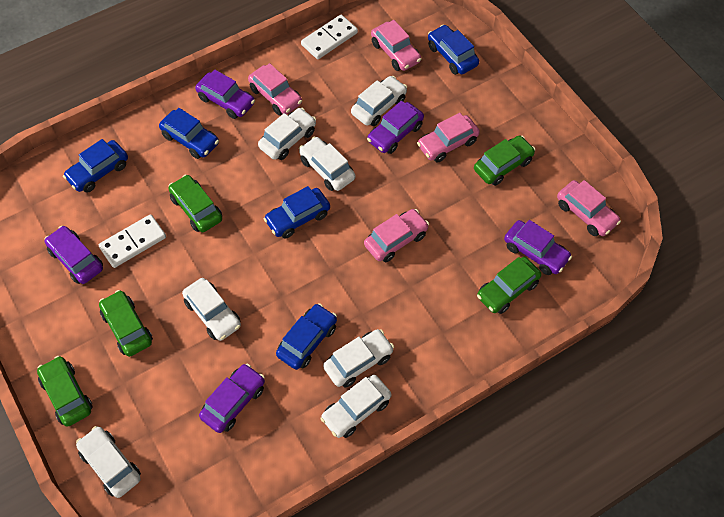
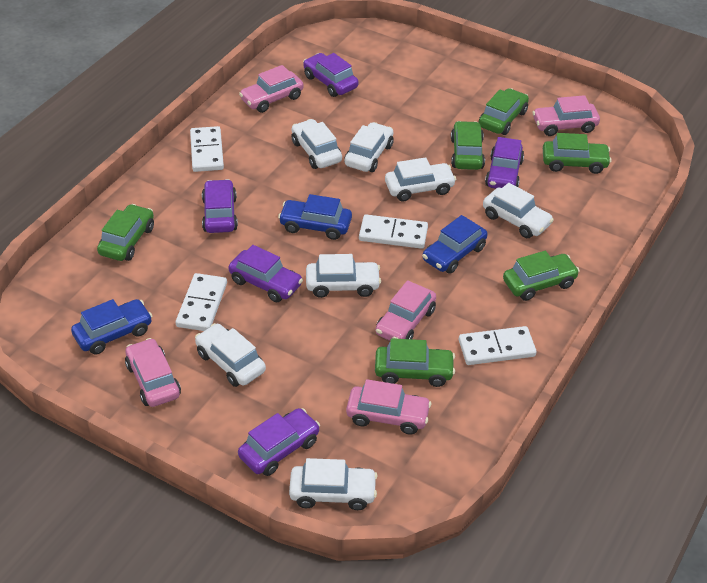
blue car: [63,139,128,193] [159,108,219,159] [264,186,330,239] [276,303,337,370] [428,25,479,75] = 5 -> [71,299,152,354] [278,194,352,240] [422,215,488,274] = 3
green car: [37,356,93,427] [99,290,153,357] [168,174,222,232] [474,136,536,186] [477,257,542,314] = 5 -> [97,204,154,261] [375,338,455,387] [451,121,485,170] [479,88,529,135] [503,251,580,301] [543,133,612,174] = 6
white domino: [99,214,166,268] [301,15,358,59] = 2 -> [176,273,227,331] [190,126,224,172] [359,214,428,249] [459,326,537,365] = 4

